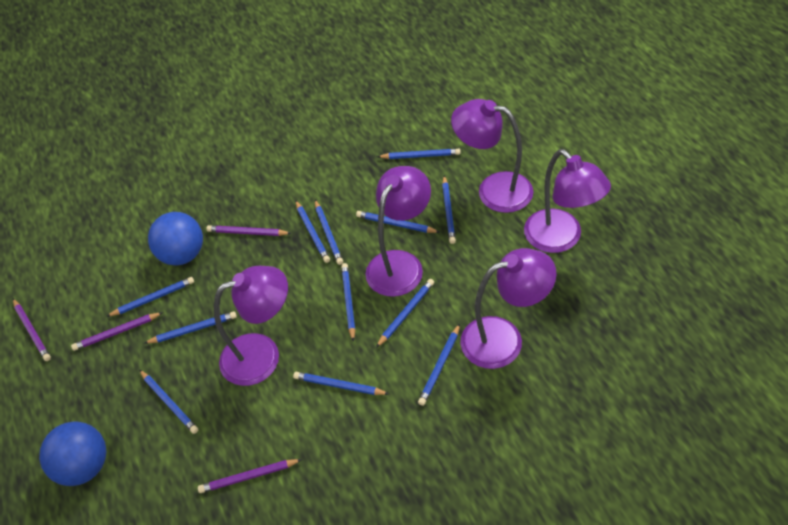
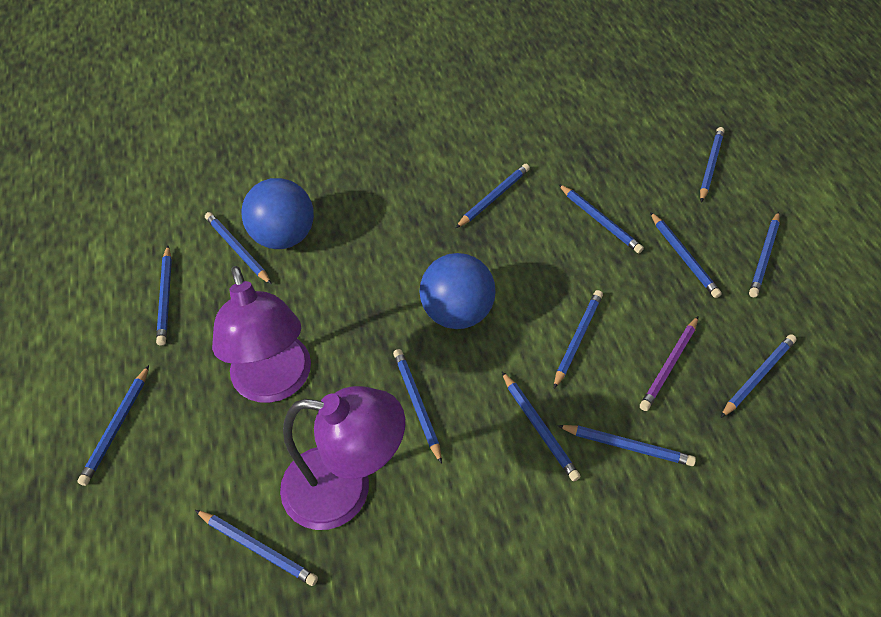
blue pencil: [106,277,194,317] [139,370,198,434] [145,311,237,344] [293,372,389,395] [295,200,330,263] [315,200,343,265] [341,263,356,342] [356,211,440,233] [376,279,434,348] [377,149,461,159] [418,324,460,406] [442,176,456,244] = 12 -> [77,365,149,486] [156,246,172,345] [195,510,318,586] [205,212,272,285] [393,349,442,464] [456,164,530,228] [502,372,581,481] [554,290,603,389] [557,425,696,466] [558,184,644,253] [650,212,722,298] [700,127,725,202] [720,334,796,418] [749,211,780,297] = 14
purple lamp: [214,266,288,386] [366,166,431,297] [451,99,533,213] [460,248,557,369] [524,149,611,253] = 5 -> [212,266,311,403] [280,386,405,530] = 2
purple pencil: [13,299,51,361] [71,312,163,351] [198,459,302,493] [206,225,292,236] = 4 -> [640,316,698,411] = 1

